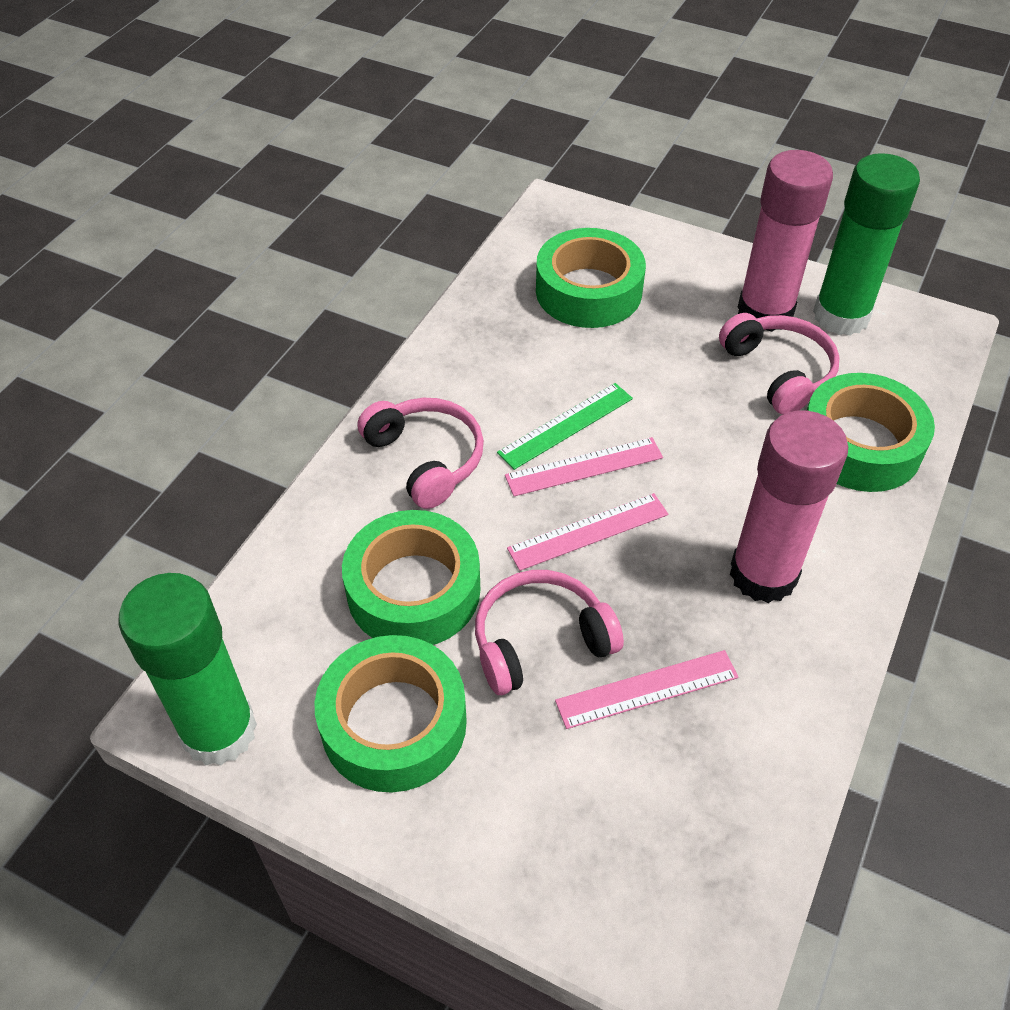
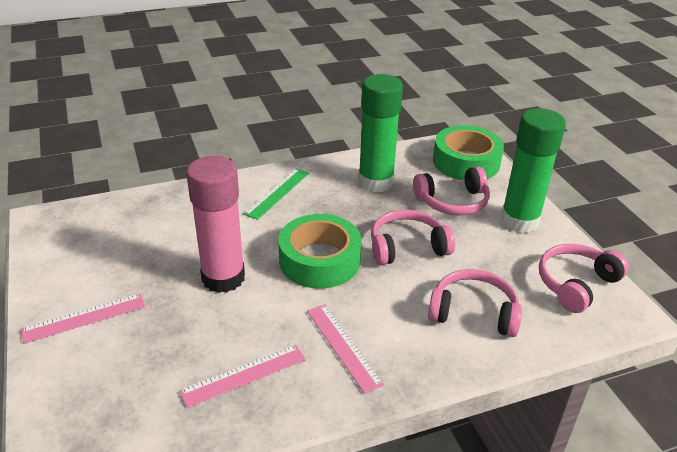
green tape: [315,635,467,792] [342,510,480,645] [536,228,646,328] [807,373,935,492] = 4 -> [278,214,362,289] [433,125,504,181] = 2
pink glue stick: [730,411,848,603] [738,150,833,332] = 2 -> [186,156,245,293] = 1
pink headphones: [358,398,484,509] [475,570,624,695] [719,313,839,415] = 3 -> [371,210,455,265] [413,167,490,215] [428,269,522,337] [539,244,629,313] = 4

